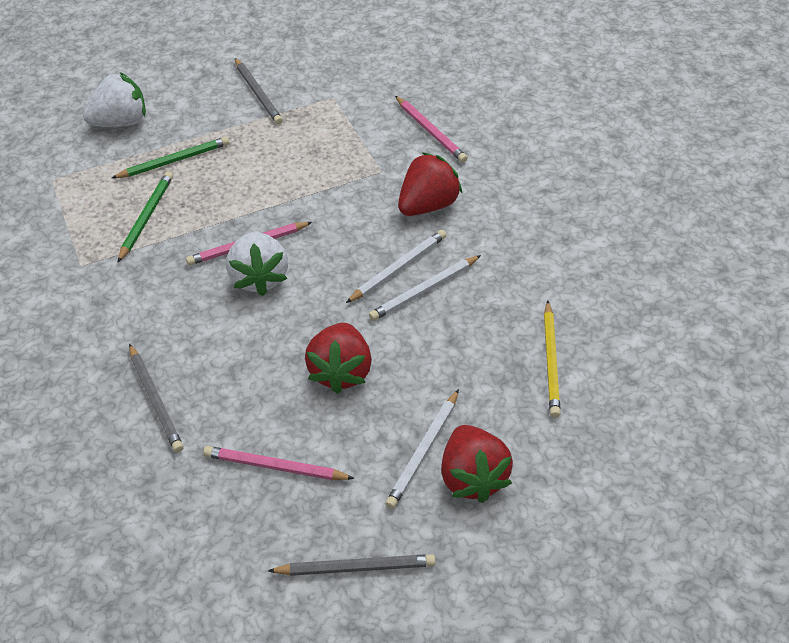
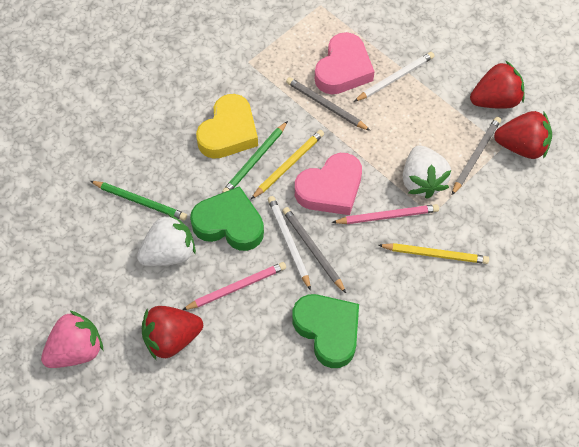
green heart: none = 0 -> [190,186,264,251] [292,294,359,368] = 2
pink heart: none = 0 -> [295,153,362,215] [315,32,375,94] = 2
pink pencil: [186,222,312,265] [203,446,355,480] [395,96,468,162] = 3 -> [182,262,286,310] [332,204,439,224] = 2
pink strawberry: none = 0 -> [41,310,103,368] = 1
white pencil: [346,230,447,303] [369,255,481,321] [385,389,459,509] = 3 -> [268,196,311,290] [354,52,434,102] = 2
yellow heart: none = 0 -> [196,94,258,159] = 1
yellow pencil: [544,300,561,418] = 1 -> [251,130,324,199] [378,243,489,264] = 2

